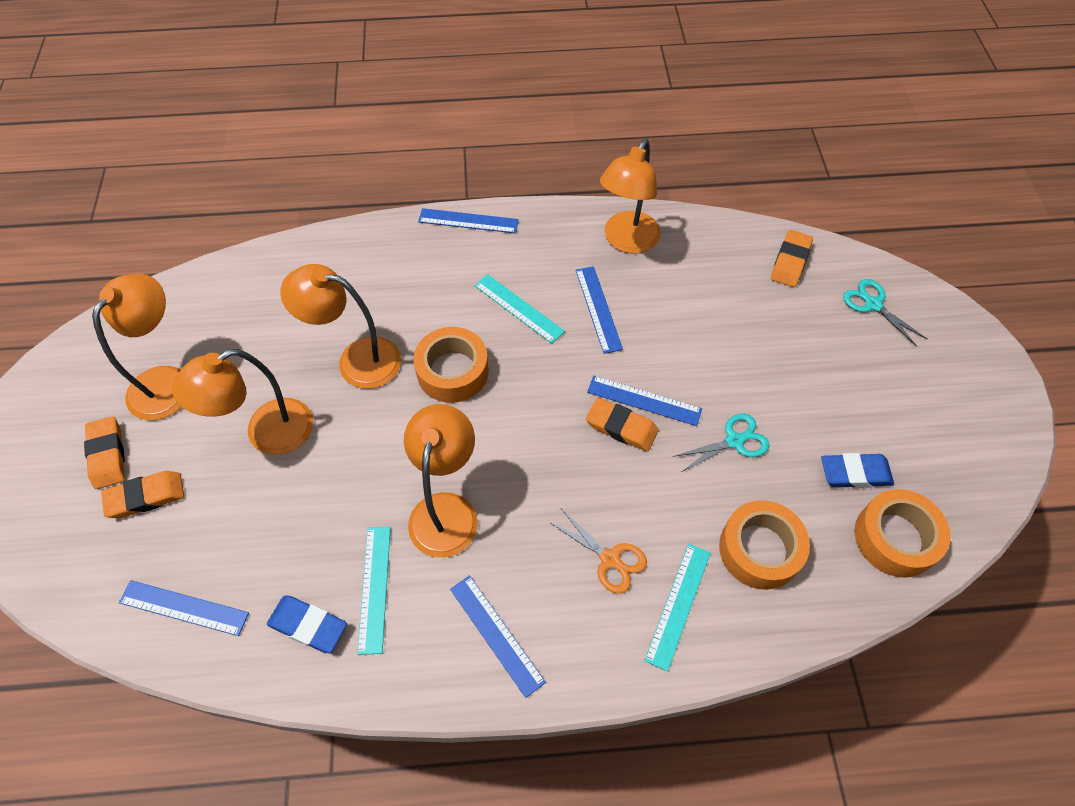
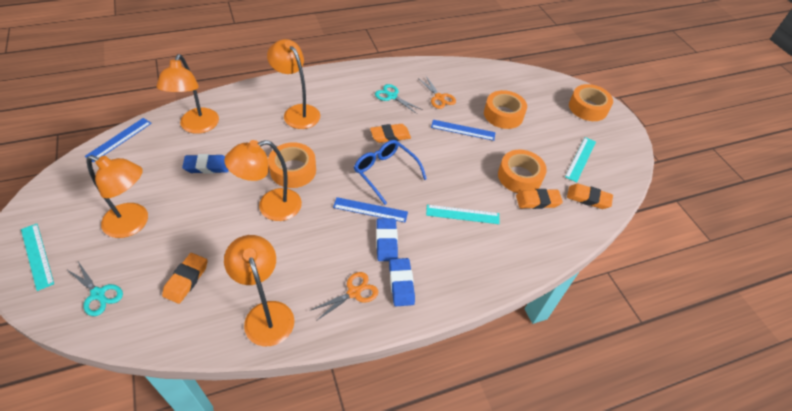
blue eraser: [267,595,347,653] [821,453,894,488] = 2 -> [182,154,229,174] [376,218,398,261] [389,258,415,306] = 3
blue glasses: none = 0 -> [354,140,427,205] = 1
blue ruler: [119,580,249,636] [418,208,519,233] [450,575,546,698] [576,266,623,354] [587,376,702,426] = 5 -> [85,118,152,163] [333,197,408,223] [431,120,495,141] = 3
orange scissors: [549,509,647,594] = 1 -> [309,272,378,321] [418,76,456,109] = 2
orange tape: [413,327,489,403] [719,500,810,590] [855,489,951,578] = 3 -> [268,142,316,188] [484,90,527,129] [498,150,547,193] [569,84,613,121] = 4

